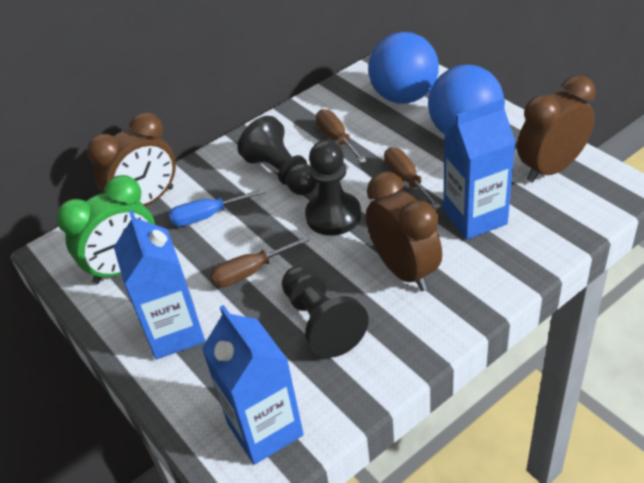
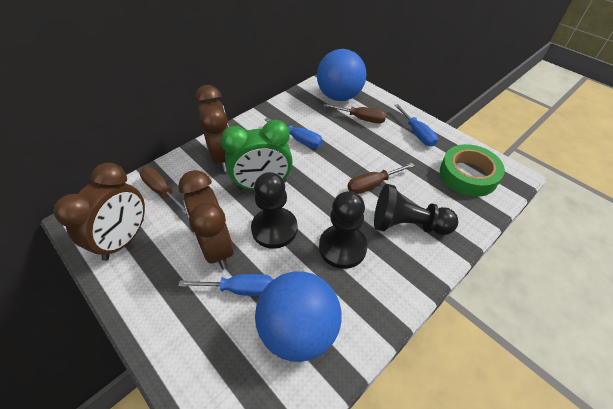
blue carton: [114,210,205,360] [202,305,304,465] [444,99,516,240] = 3 -> none = 0
blue screwdriver: [169,188,266,227] = 1 -> [178,274,274,296] [264,118,323,148] [394,104,438,146] = 3
green tape: none = 0 -> [440,144,505,197] = 1

